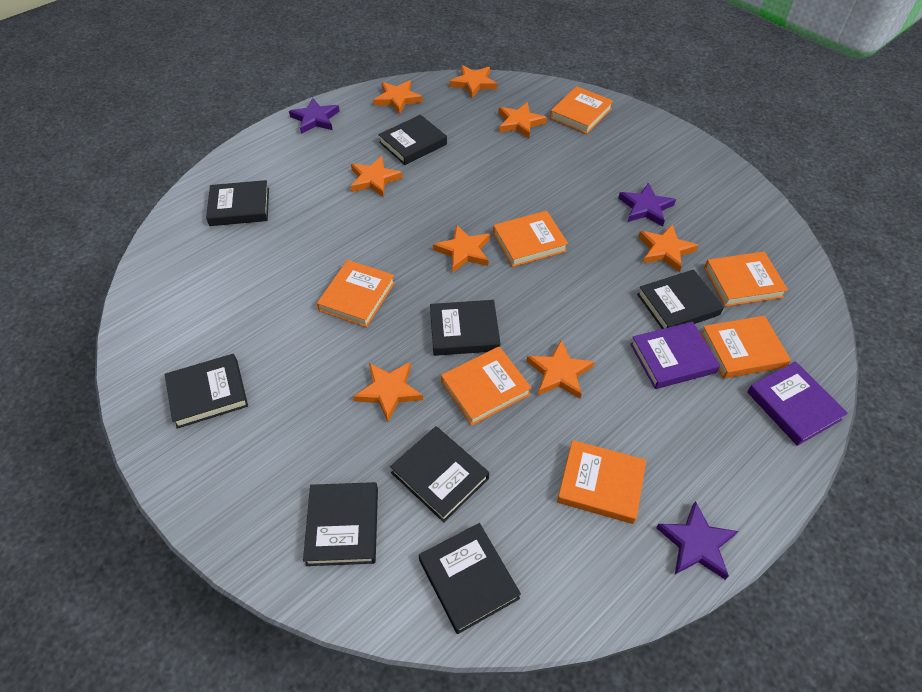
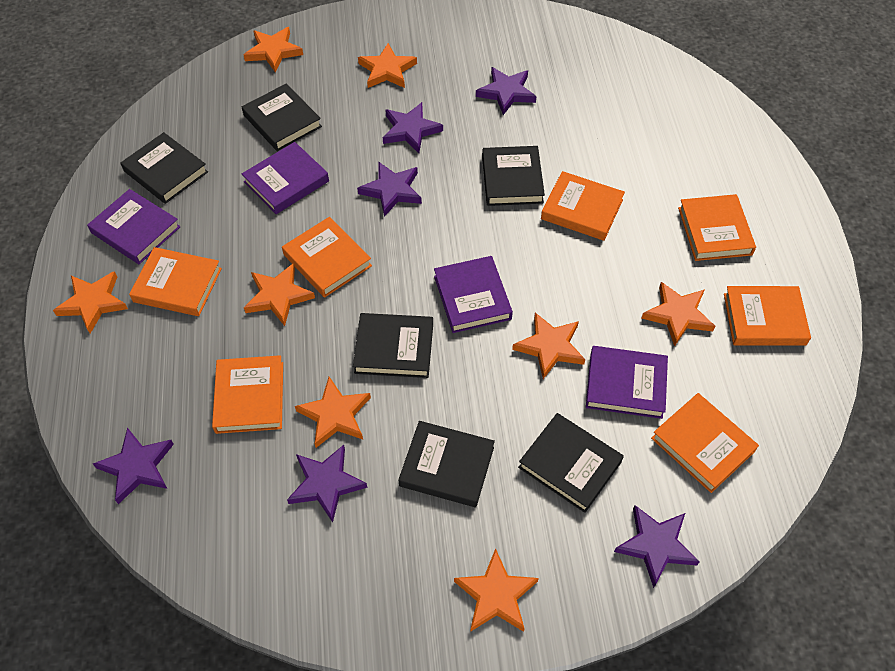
black book: [165,354,248,429] [206,180,269,226] [303,482,378,566] [378,115,447,165] [390,426,489,522] [419,523,521,634] [430,300,500,356] [637,269,724,329] = 8 -> [121,132,208,204] [242,84,322,151] [353,313,433,378] [398,421,495,507] [482,146,545,206] [518,413,624,513] = 6
purple book: [630,322,720,389] [747,361,848,446] = 2 -> [87,189,181,264] [242,142,329,214] [434,256,513,333] [586,346,668,419] = 4
purple star: [289,98,340,134] [618,183,676,227] [656,501,738,580] = 3 -> [93,427,174,504] [287,445,367,522] [357,162,422,217] [383,102,443,153] [476,67,536,115] [614,505,700,588] = 6

